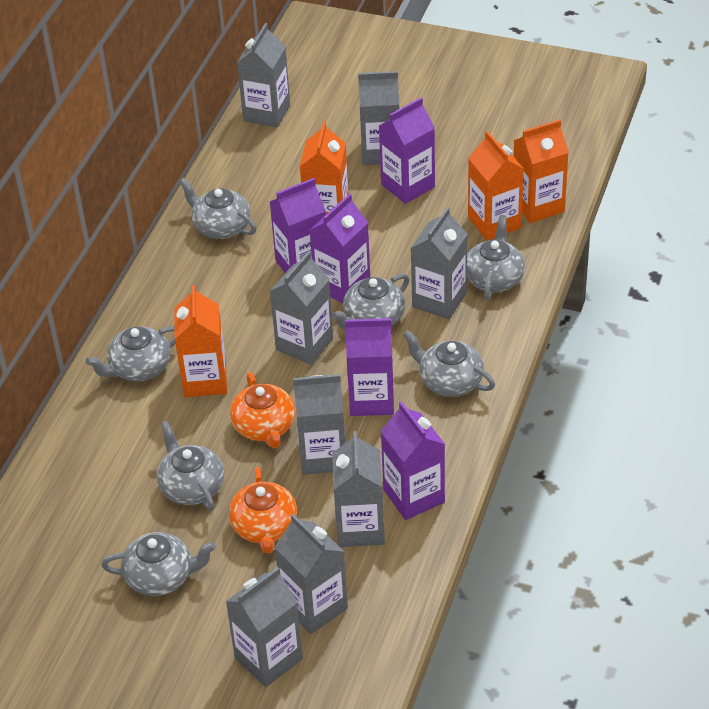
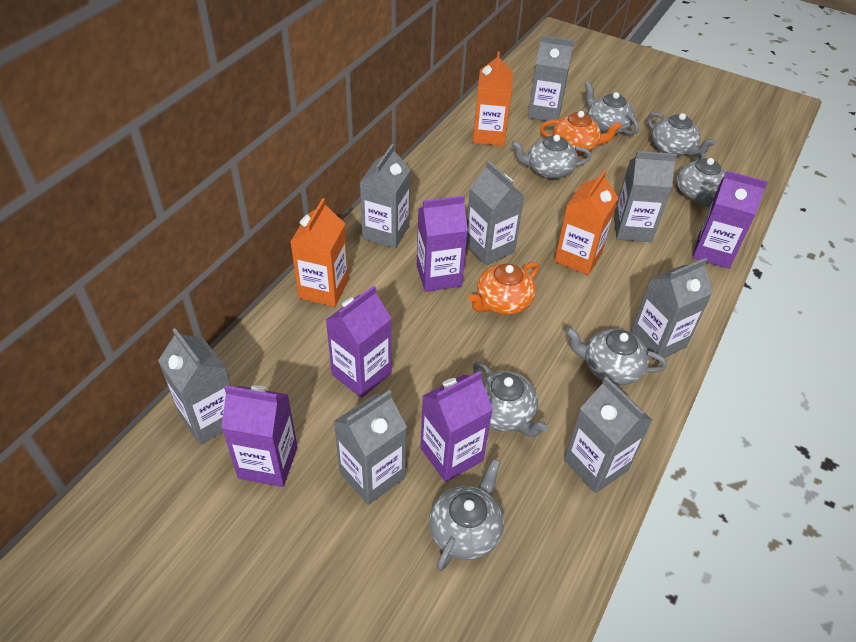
orange carton: [174,285,227,397] [300,121,349,214] [468,131,524,241] [514,120,569,223] = 4 -> [290,198,349,307] [473,51,513,146] [554,170,618,275] = 3

